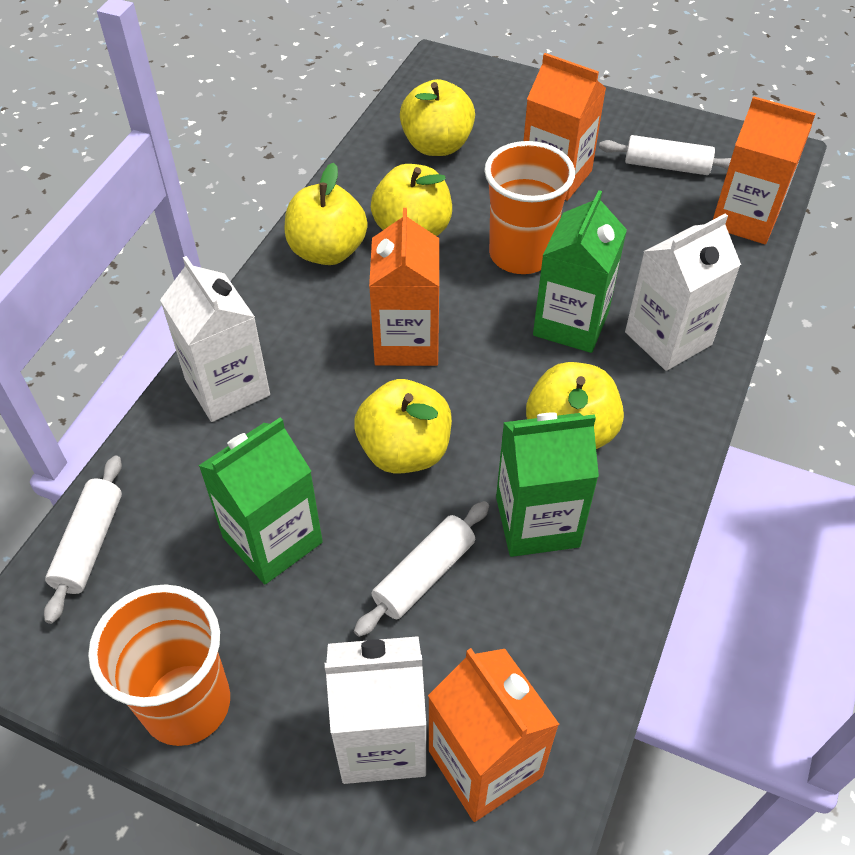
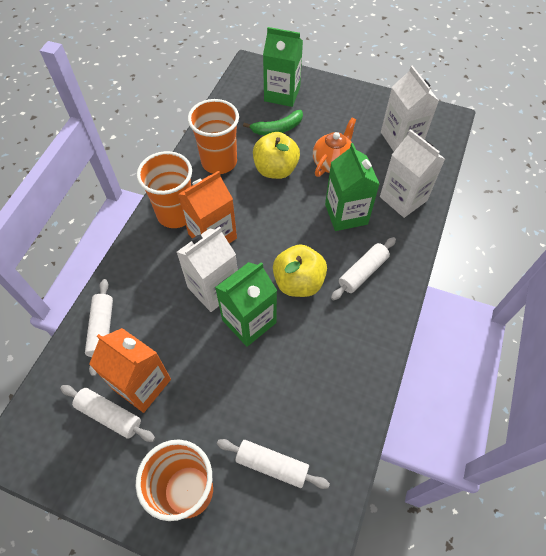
green banana: none = 0 -> [243,110,303,135] = 1
orange carton: [369,208,439,366] [428,648,559,822] [524,53,606,201] [713,96,816,244] = 4 -> [89,328,171,413] [178,171,237,243] = 2
orange cup: [88,584,230,746] [484,141,575,274] = 2 -> [136,440,213,521] [137,151,192,228] [188,99,239,174] = 3
orange teapot: none = 0 -> [313,118,356,177] = 1
white rolling pin: [44,455,122,624] [354,501,489,637] [599,135,731,175] = 3 -> [60,385,155,442] [85,279,113,376] [217,439,330,489] [331,237,396,301] = 4
yellow apple: [284,163,368,265] [354,379,452,474] [371,164,452,236] [400,79,475,156] [526,362,624,449] = 5 -> [253,132,300,179] [273,244,327,297] = 2

